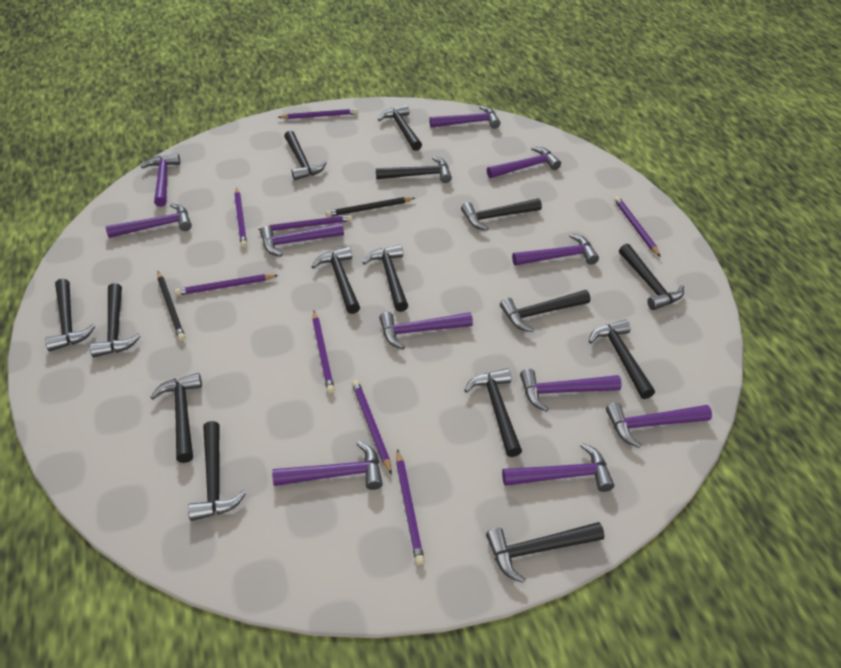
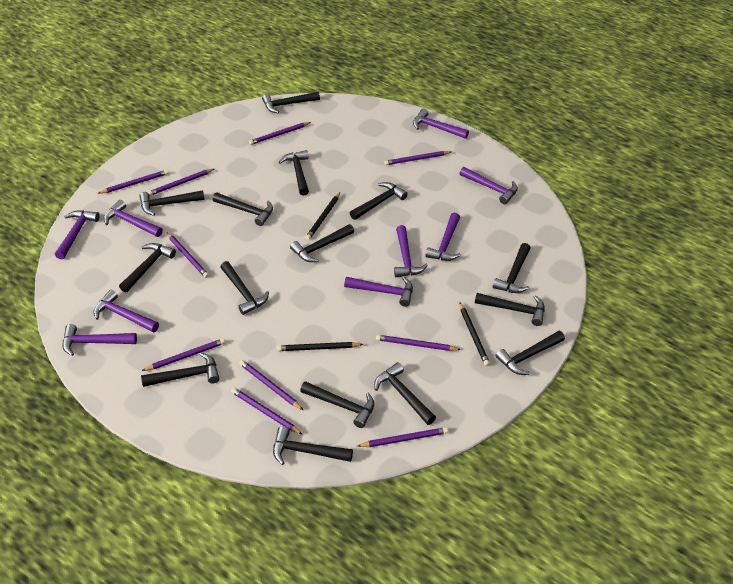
black pencil: [157,271,185,341] [326,197,415,217] = 2 -> [277,342,363,351] [305,193,340,240] [460,303,490,366] = 3
purple hammer: [105,203,192,238] [141,153,180,207] [260,223,344,257] [272,441,383,490] [379,312,473,349] [429,105,500,129] [487,147,561,178] [502,443,614,492] [512,233,599,266] [520,369,622,412] [606,403,712,448] = 11 -> [55,210,99,259] [63,324,137,356] [94,290,159,333] [104,200,163,237] [344,277,413,307] [394,225,428,277] [413,109,469,139] [425,213,461,261] [459,167,518,204] = 9
purple pencil: [175,274,278,296] [234,187,247,248] [258,215,352,231] [278,108,358,119] [312,311,335,393] [352,380,392,475] [396,449,425,565] [614,196,661,257] = 8 -> [97,170,169,194] [142,338,225,371] [148,169,214,196] [166,232,209,278] [231,388,303,435] [239,360,303,410] [249,122,311,145] [357,427,448,447] [376,335,461,351] [384,151,451,165] = 10

